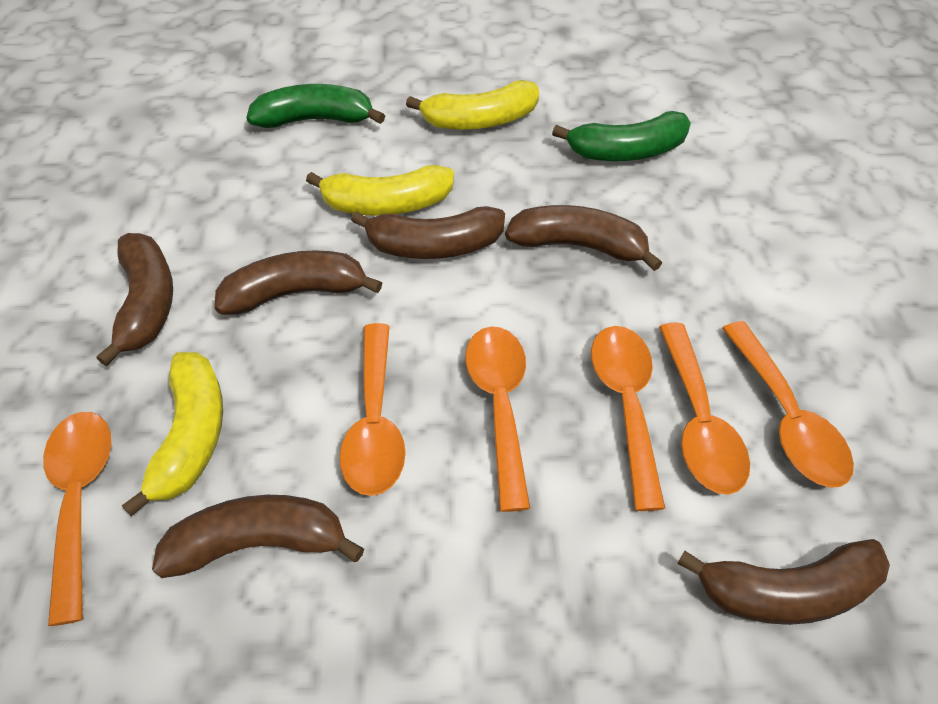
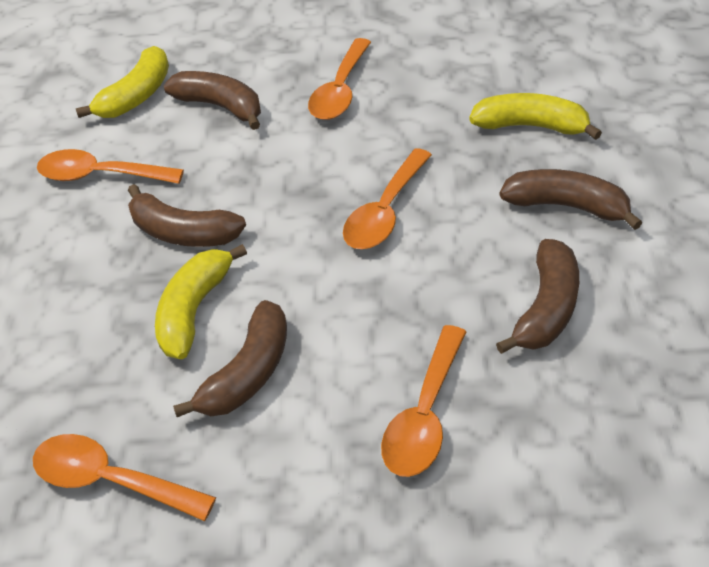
brown banana: [97,233,173,366] [152,495,364,578] [214,250,382,315] [351,206,505,259] [505,205,662,271] [677,539,890,625] = 6 -> [128,184,246,247] [164,71,261,130] [173,300,287,417] [496,239,579,354] [499,169,642,230] = 5
green banana: [246,84,385,128] [552,111,691,161] = 2 -> none = 0
orange spoon: [43,412,111,626] [340,323,406,496] [465,326,530,512] [591,326,665,511] [659,323,750,495] [722,321,854,488] = 6 -> [33,434,216,521] [37,149,184,184] [308,38,371,120] [343,148,432,249] [381,325,466,477] = 5

